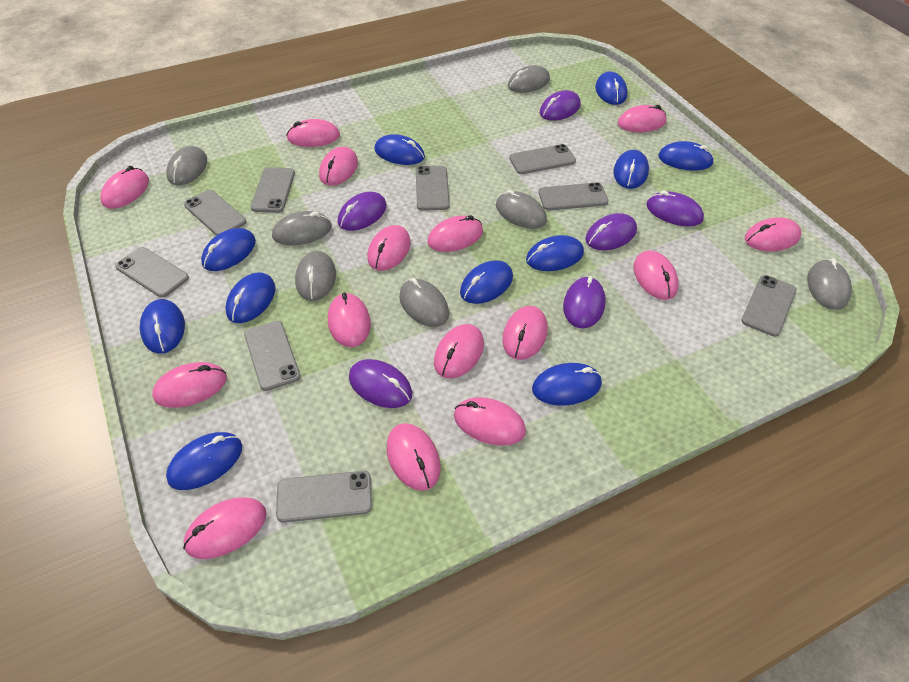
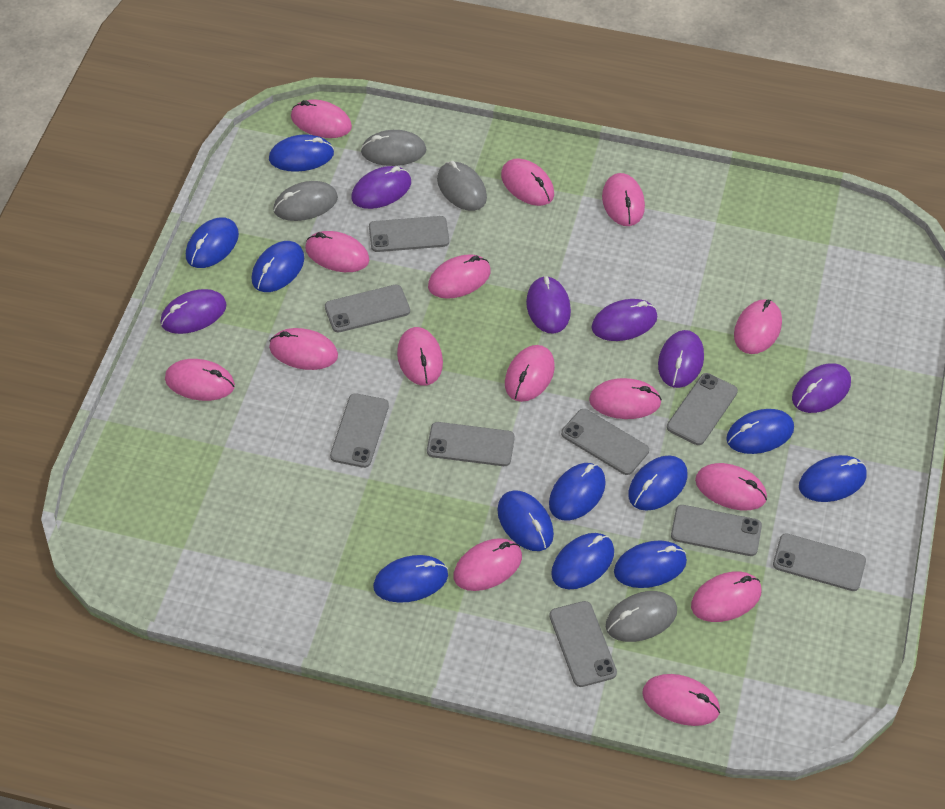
grey mouse: [166,146,207,185] [272,211,332,245] [295,251,336,301] [399,278,449,327] [496,190,547,229] [508,65,550,93] [807,258,852,310] = 7 -> [273,181,338,221] [361,130,426,166] [437,161,487,211] [606,591,677,642] = 4

